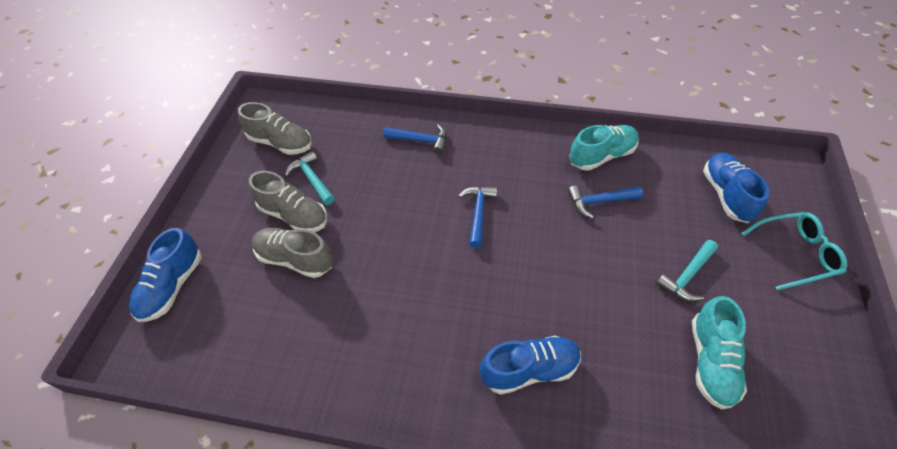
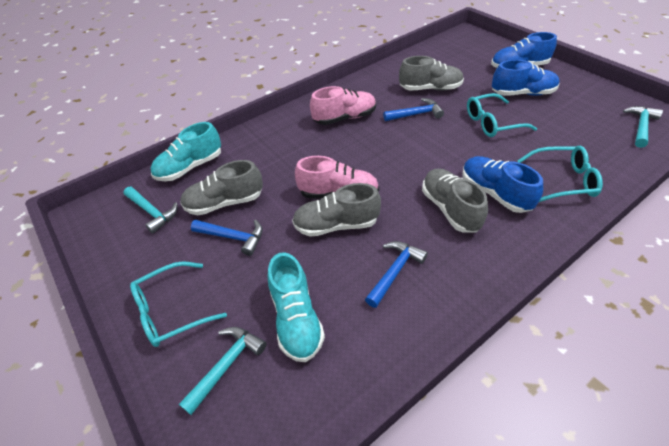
grey shoe: [238,102,312,155] [249,171,327,232] [252,228,333,278] = 3 -> [180,160,263,215] [292,183,381,237] [399,56,464,91] [422,168,488,233] = 4
pink shoe: none = 0 -> [295,156,379,199] [310,86,376,125] = 2
turquoise glasses: [741,212,847,291] = 1 -> [130,261,227,347] [467,93,537,137] [518,146,603,202] = 3
turquoise hammer: [285,151,334,205] [656,240,718,301] = 2 -> [123,187,178,234] [179,327,266,415] [623,106,663,148] = 3

